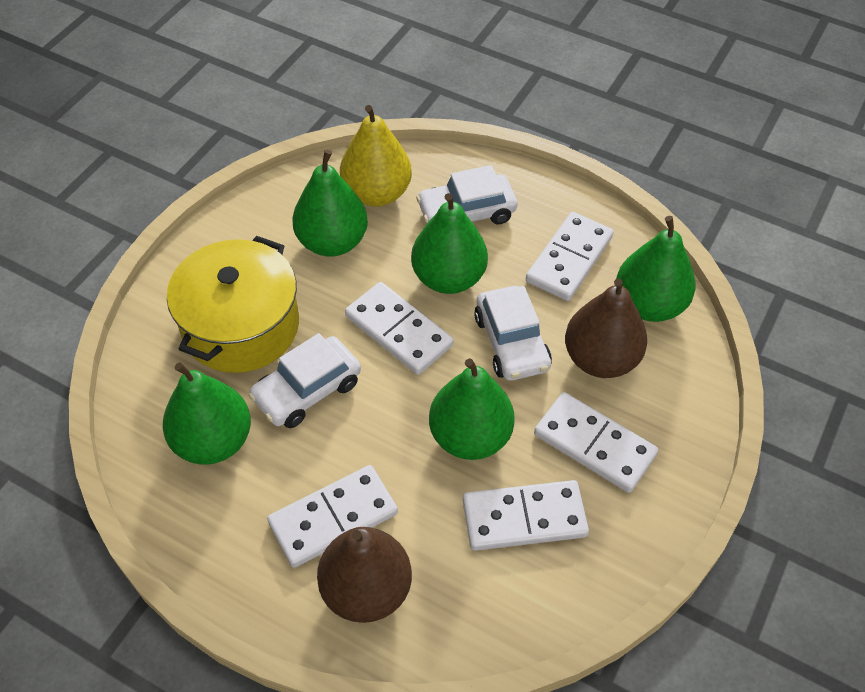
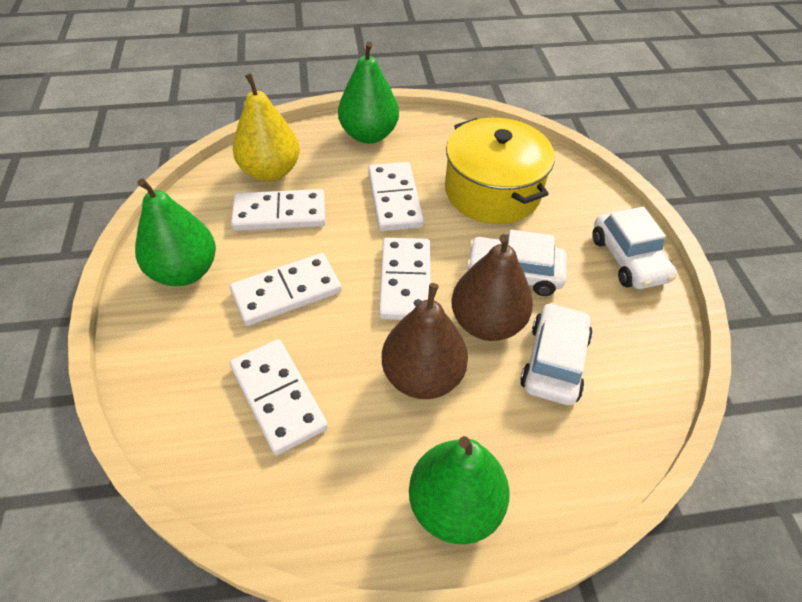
green pear: [163,362,251,465] [292,150,368,256] [411,193,488,294] [429,359,515,460] [616,216,696,322] = 5 -> [135,178,216,286] [338,42,399,144] [409,436,510,544] = 3

